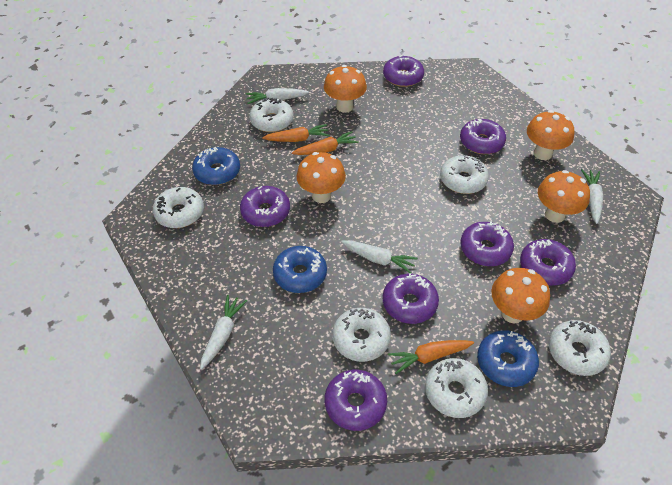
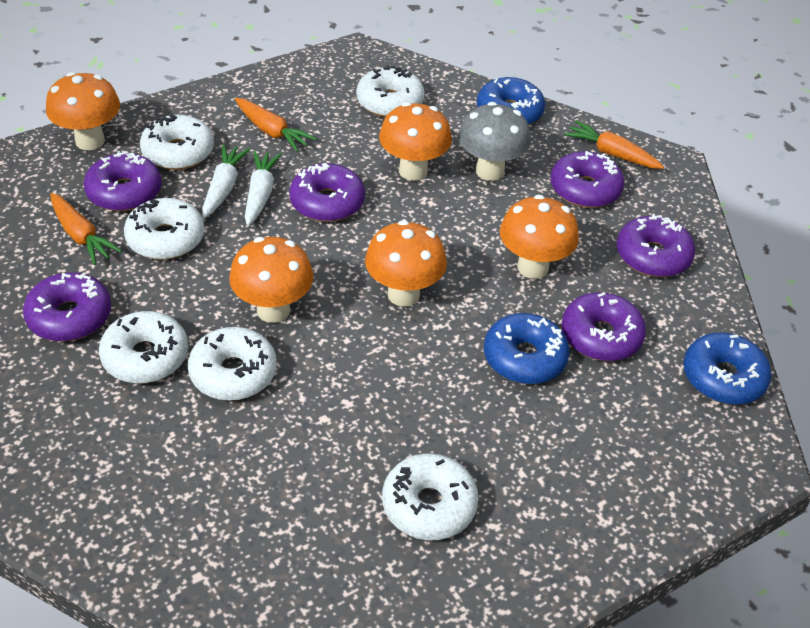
grey mushroom: none = 0 -> [458,102,531,181] = 1
purple donut: [240,186,290,227] [325,370,387,431] [383,55,424,87] [383,273,439,324] [460,119,506,154] [460,221,514,266] [520,239,576,286] = 7 -> [23,273,111,341] [84,151,162,211] [289,163,365,222] [550,151,624,208] [562,292,646,361] [616,214,695,277] = 6
white carrot: [200,295,247,370] [246,88,309,104] [341,240,418,274] [581,169,603,224] = 4 -> [202,144,250,219] [245,151,282,226] = 2

